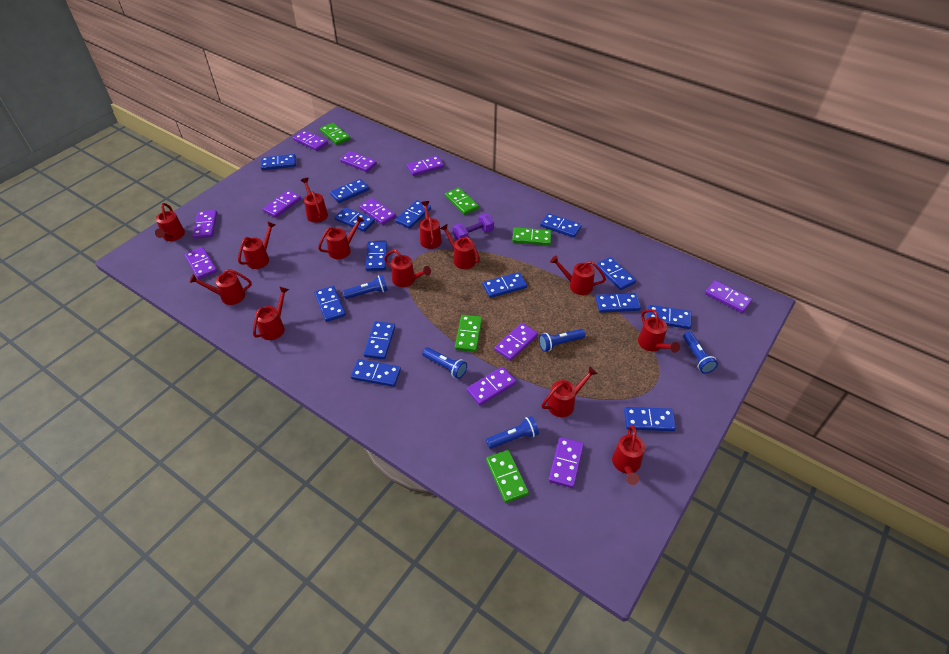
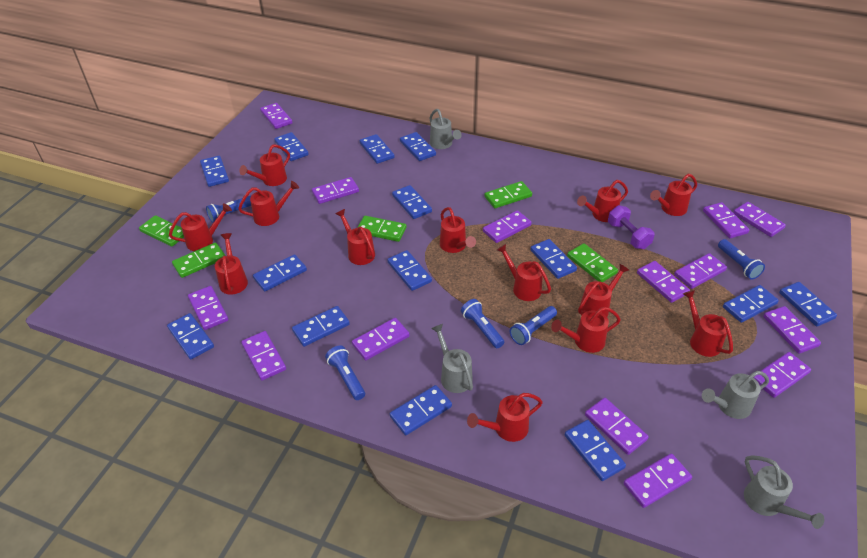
grey watering can: none = 0 -> [430,109,462,149] [431,324,473,393] [702,371,769,419] [744,455,824,529] = 4
purple domino: [185,247,217,279] [193,210,217,238] [263,190,301,218] [293,130,328,151] [340,151,377,172] [359,198,396,225] [407,156,444,176] [467,367,516,406] [494,323,538,361] [549,437,584,488] [705,280,752,313] = 11 -> [188,286,228,330] [241,331,286,380] [260,103,293,129] [312,177,359,204] [352,318,410,360] [483,210,532,243] [585,398,649,455] [624,453,692,508] [637,261,690,303] [674,253,727,289] [703,202,750,238] [733,202,786,237] [754,352,811,398] [763,306,821,354] = 14

